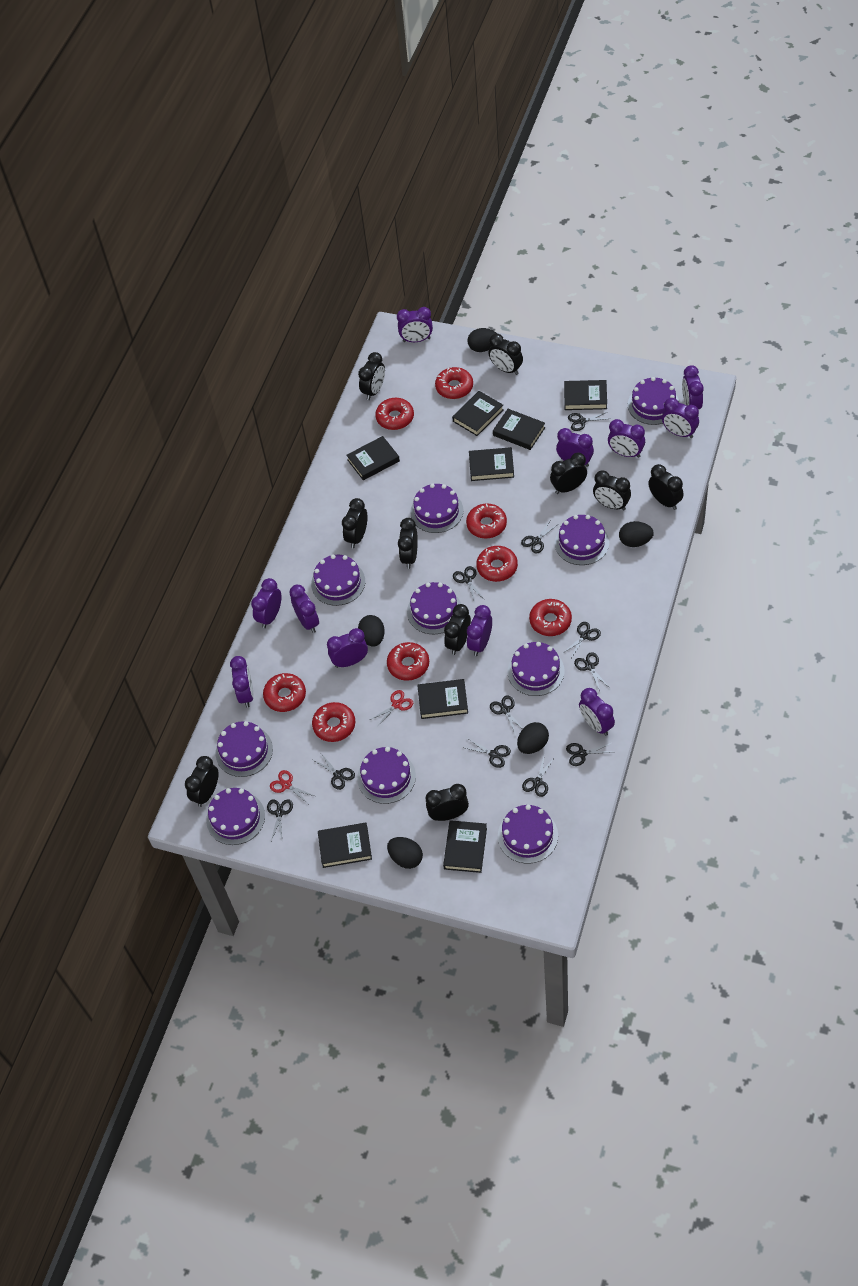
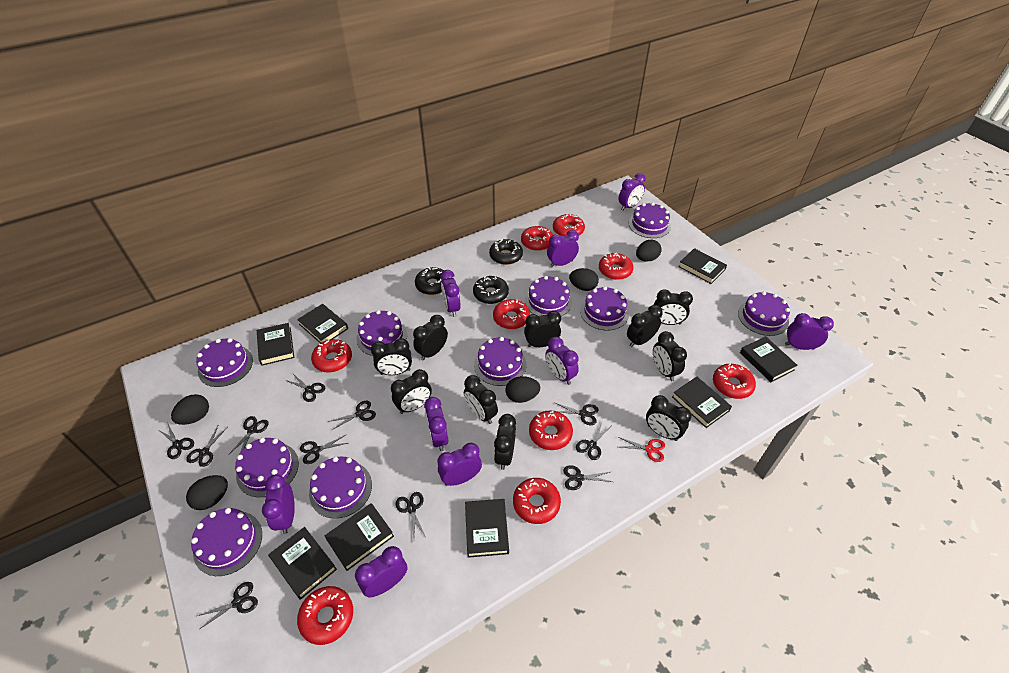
black donut: none = 0 -> [415,267,444,295] [473,276,509,304] [489,239,523,265] = 3
purple clock: [230,656,254,707] [251,578,282,628] [289,585,319,633] [327,628,368,668] [397,307,433,342] [467,605,492,656] [556,428,594,467] [579,688,615,736] [608,419,645,458] [662,398,699,438] [682,365,704,409] = 11 -> [262,474,295,534] [355,546,408,597] [424,397,448,451] [437,443,482,486] [440,270,461,317] [545,337,579,385] [547,230,579,267] [619,173,646,211] [785,313,834,350] = 9
red donut: [263,673,306,712] [312,702,355,742] [375,398,414,430] [387,642,429,681] [435,367,473,399] [466,503,507,539] [476,546,518,582] [529,599,572,636] = 8 -> [297,586,353,645] [311,339,352,373] [493,299,530,329] [513,478,561,524] [521,226,553,251] [529,410,573,450] [553,214,585,236] [599,253,633,280] [713,364,756,399] = 9
red scissors: [270,770,314,803] [370,690,413,727] = 2 -> [619,437,665,462] = 1

